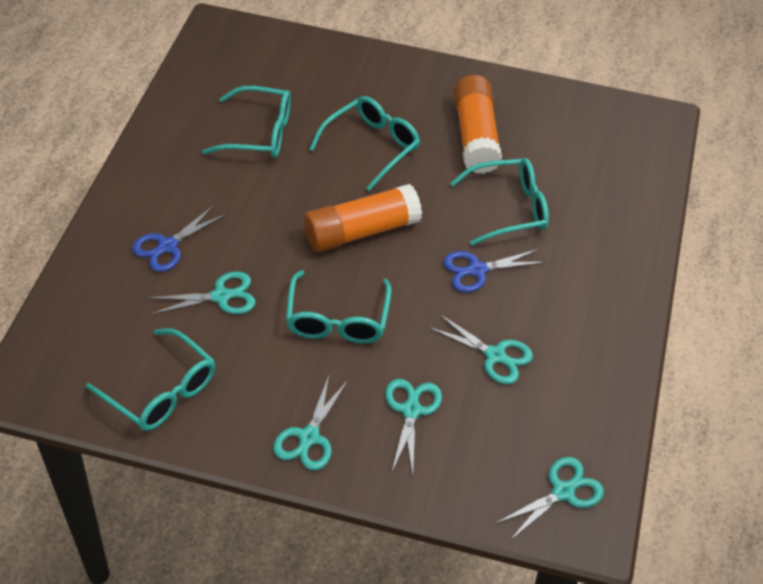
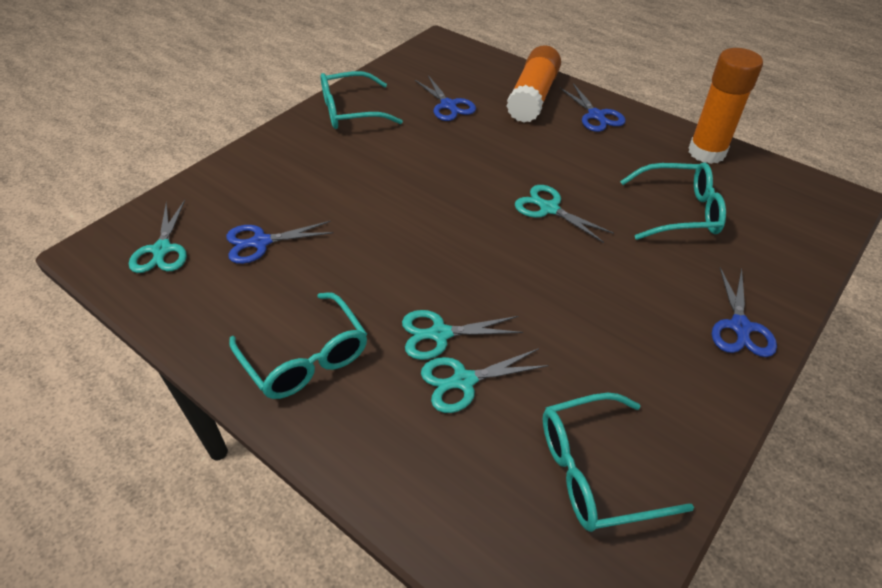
blue scissors: [132,205,226,272] [443,249,546,292] = 2 -> [226,221,334,264] [415,75,476,121] [560,83,626,132] [712,267,777,357] = 4
turquoise glasses: [86,328,215,431] [202,86,291,158] [286,270,392,344] [309,96,420,191] [450,158,549,245] = 5 -> [229,292,367,399] [321,71,403,129] [543,393,694,532] [620,162,726,240] = 4
turquoise scissors: [149,271,256,315] [273,376,348,470] [385,379,442,475] [428,314,533,384] [496,457,604,540] = 5 -> [129,200,187,273] [402,310,523,360] [421,348,549,413] [515,185,614,243] = 4

